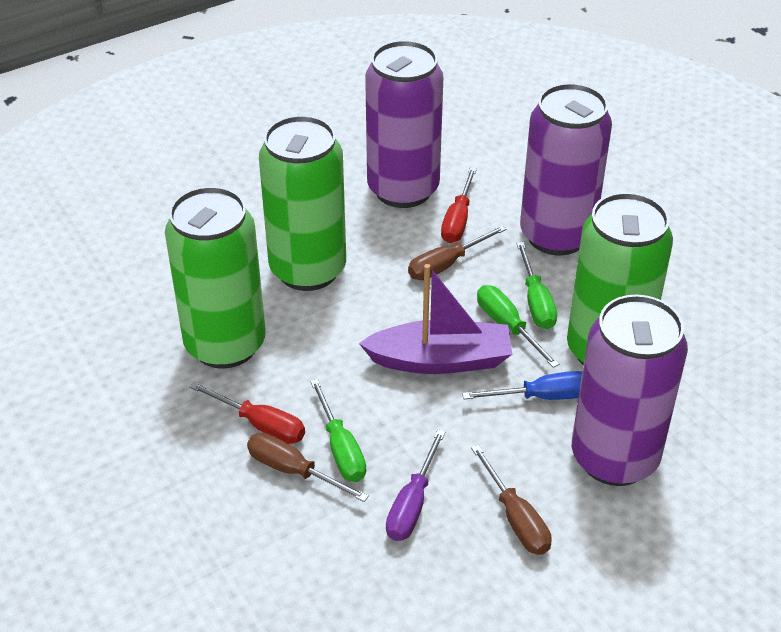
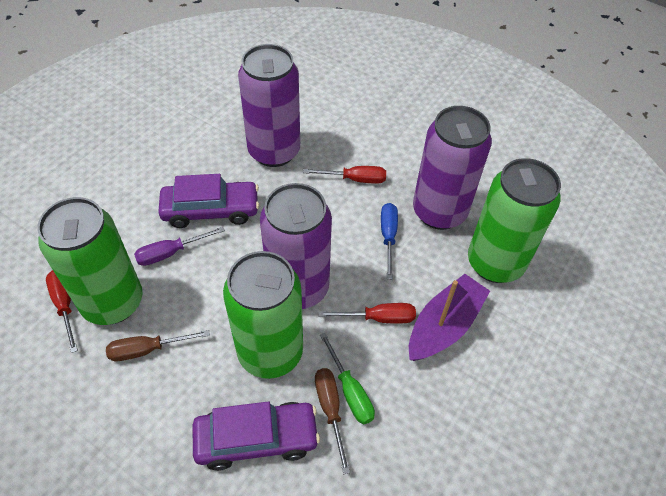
brown screwdriver: [247,433,369,502] [408,225,506,280] [471,445,552,555] = 3 -> [106,330,210,361] [315,368,350,474] = 2
green screwdriver: [310,379,366,482] [477,285,560,368] [516,242,557,329] = 3 -> [320,333,375,424] = 1
purple car: none = 0 -> [158,174,259,228] [192,401,320,471] = 2
red screwdriver: [189,382,305,444] [441,167,477,243] = 2 -> [46,270,78,353] [303,166,386,184] [318,303,416,324] = 3

